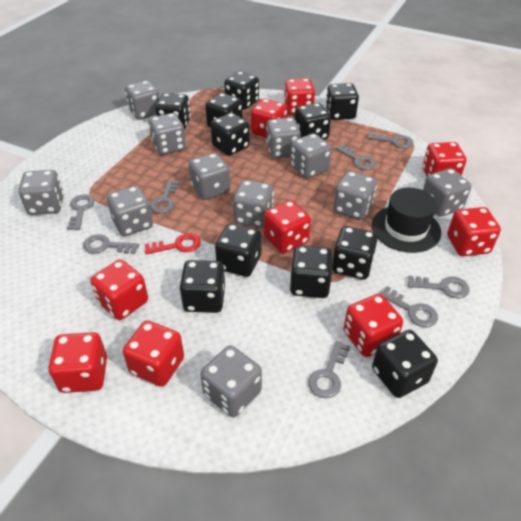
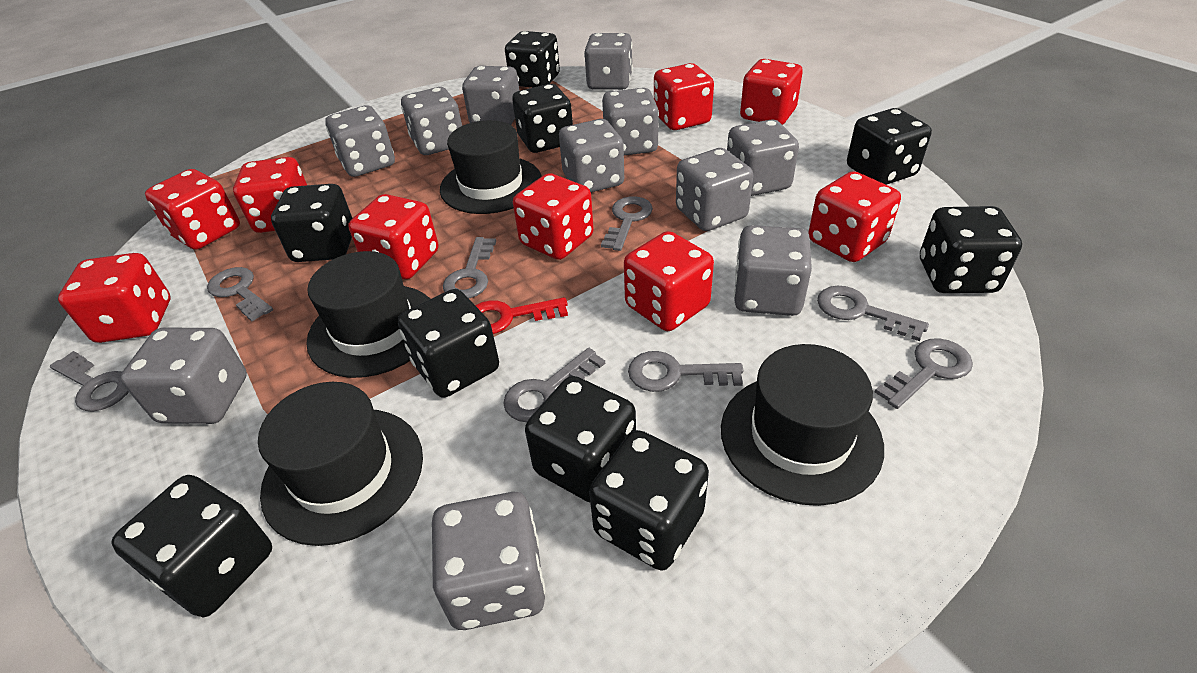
black dice: [156,93,191,130] [180,260,225,313] [205,93,243,128] [211,113,250,156] [215,223,261,277] [224,71,259,110] [290,245,333,298] [295,103,331,140] [326,83,359,120] [332,226,378,280] [372,330,438,398] = 11 -> [111,475,272,617] [271,184,352,262] [398,289,499,398] [505,31,560,88] [512,84,573,153] [525,376,636,502] [589,430,709,571] [847,108,932,185] [920,206,1022,293] = 9
black hat: [372,187,441,253] = 1 -> [258,382,423,546] [306,251,430,378] [440,120,542,214] [721,344,884,506] = 4

